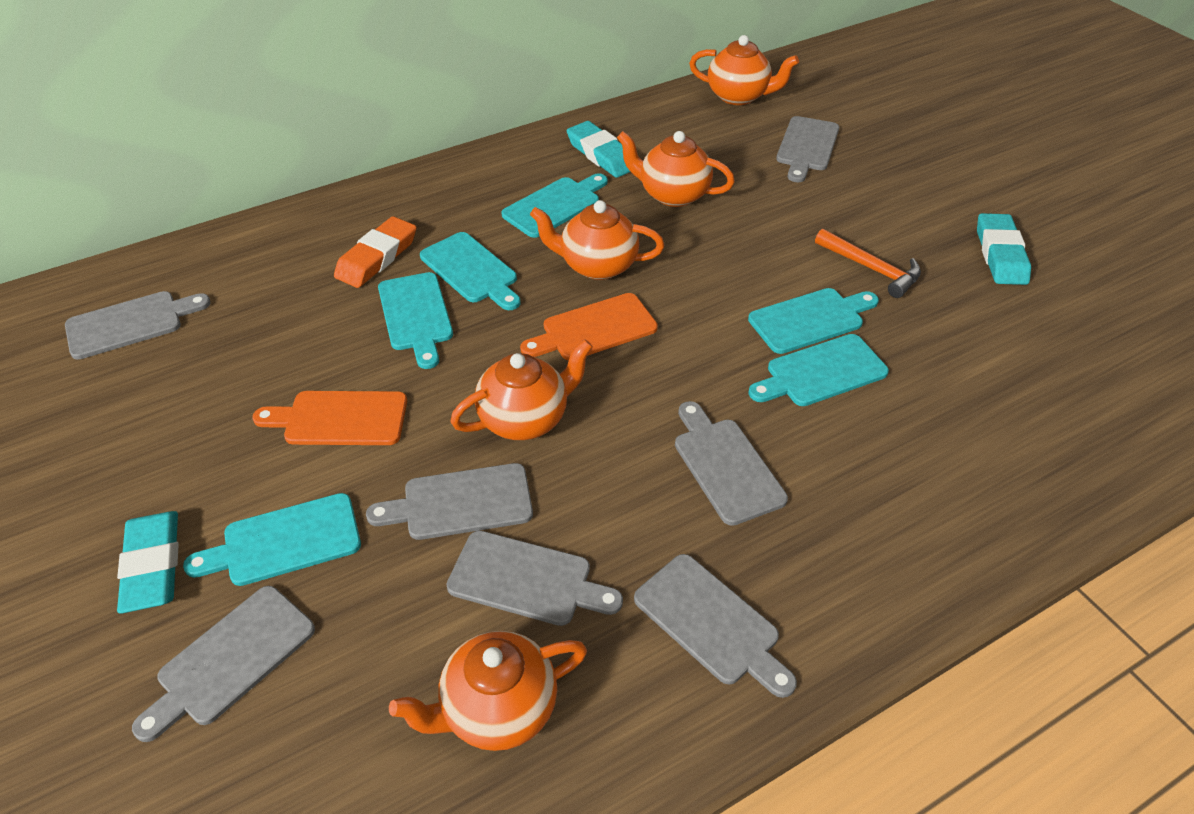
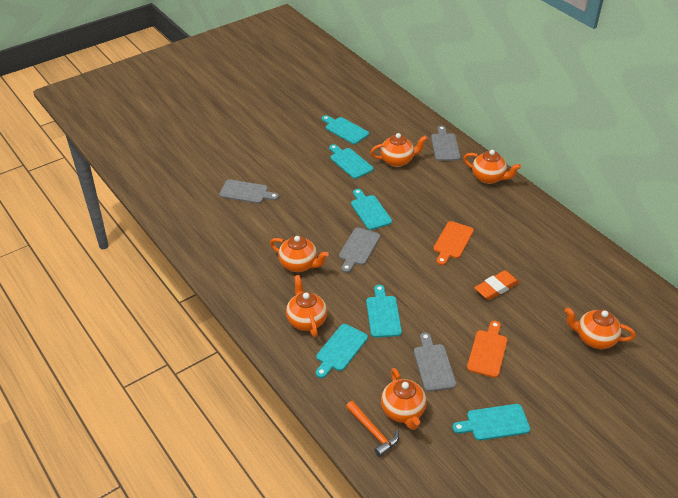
grey cutting board: [65,291,211,360] [132,586,315,742] [366,463,533,540] [446,531,623,626] [634,554,797,698] [675,401,788,526] [776,116,839,182] = 7 -> [219,179,279,204] [339,227,380,273] [414,332,456,392] [431,126,460,161] = 4
orange teapot: [389,631,587,751] [450,339,593,440] [530,200,664,280] [617,131,735,207] [689,35,799,105] = 5 -> [270,236,329,272] [286,275,327,337] [370,133,428,167] [381,368,426,430] [463,150,521,184] [565,307,636,349] = 6
turquoise eraser: [117,511,179,613] [567,121,630,178] [977,213,1031,285] = 3 -> none = 0

